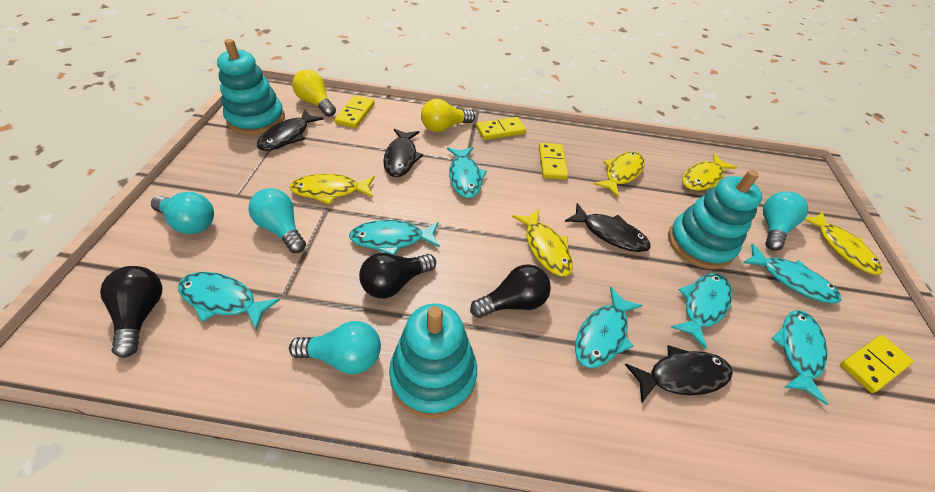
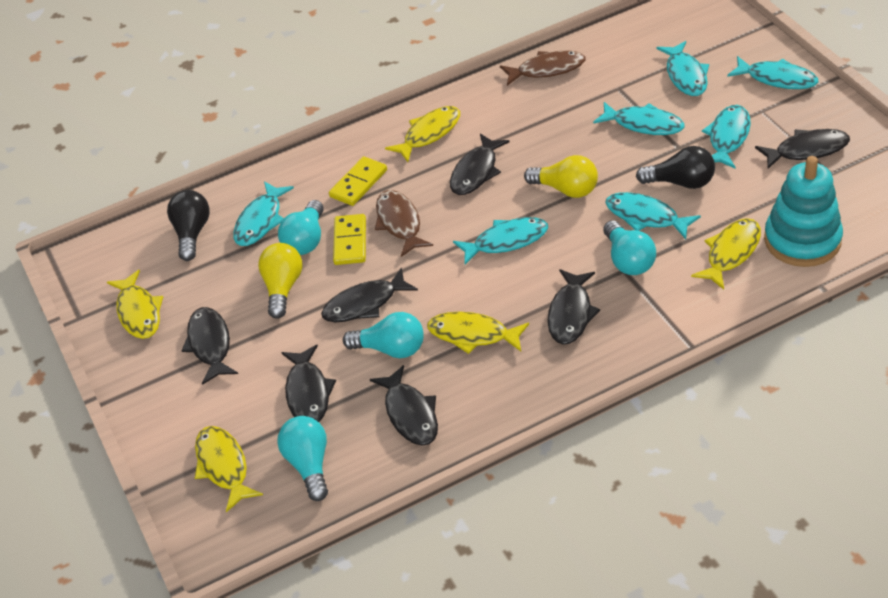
black fish: [257,110,324,151] [383,129,423,177] [565,203,651,252] [625,345,733,403] = 4 -> [181,307,238,385] [281,345,336,422] [321,267,418,322] [370,365,438,446] [450,134,510,195] [547,269,600,345] [755,129,850,169] = 7
black light bulb: [100,266,162,358] [359,253,436,298] [470,264,551,318] = 3 -> [167,190,210,261] [636,146,715,189] = 2
brown fish: none = 0 -> [375,190,433,257] [500,50,586,86] = 2
turquoise stacking toy: [217,39,285,135] [389,304,477,419] [668,170,762,269] = 3 -> [764,156,843,267] = 1
yellow domino: [334,95,375,128] [476,117,526,140] [539,143,568,180] [840,335,914,393] = 4 -> [329,156,387,206] [333,214,366,265] = 2

